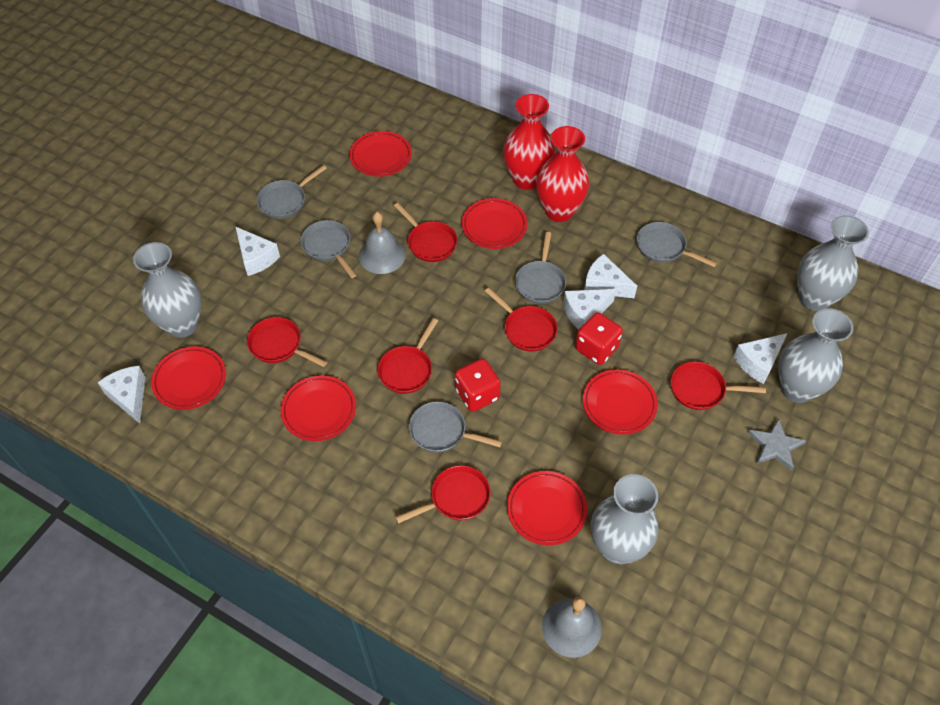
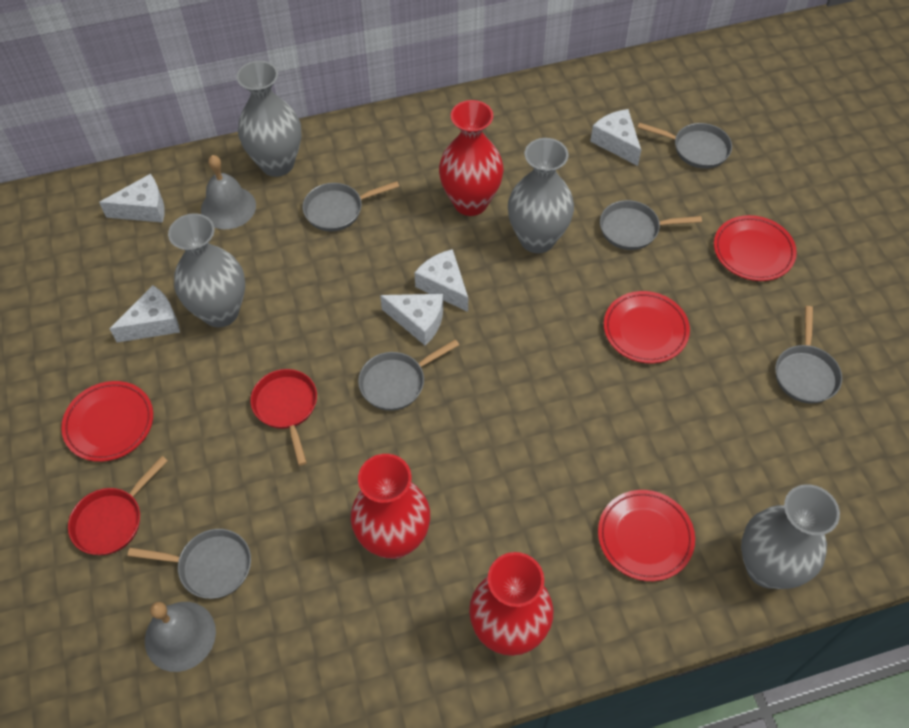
grey pan: [257,165,327,219] [301,220,356,278] [409,401,502,453] [515,232,566,304] [637,222,717,267] = 5 -> [128,529,251,599] [303,181,399,232] [358,339,459,411] [600,200,702,250] [637,123,732,169] [775,306,842,404] = 6
grey star: [747,418,806,471] = 1 -> none = 0
red dice: [455,358,501,412] [575,312,623,365] = 2 -> none = 0
red pan: [247,317,327,367] [378,318,438,394] [394,203,458,262] [395,465,491,524] [485,288,558,352] [671,361,766,410] = 6 -> [68,456,168,555] [250,369,317,466] = 2
red plate: [151,347,226,410] [281,375,356,441] [349,131,412,177] [462,198,527,249] [507,471,587,545] [583,369,658,435] = 6 -> [61,381,153,462] [598,490,695,581] [604,291,690,363] [714,215,797,281] = 4
red vase: [503,94,555,190] [536,126,589,222] = 2 -> [351,454,430,559] [439,100,504,216] [469,552,554,656] = 3

